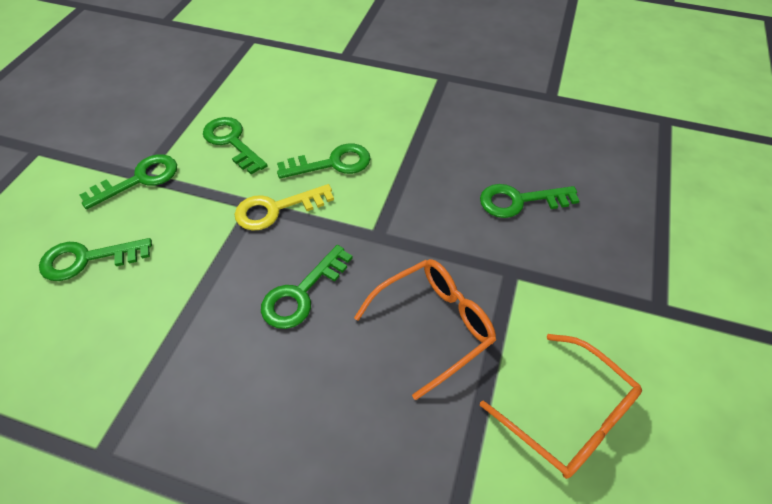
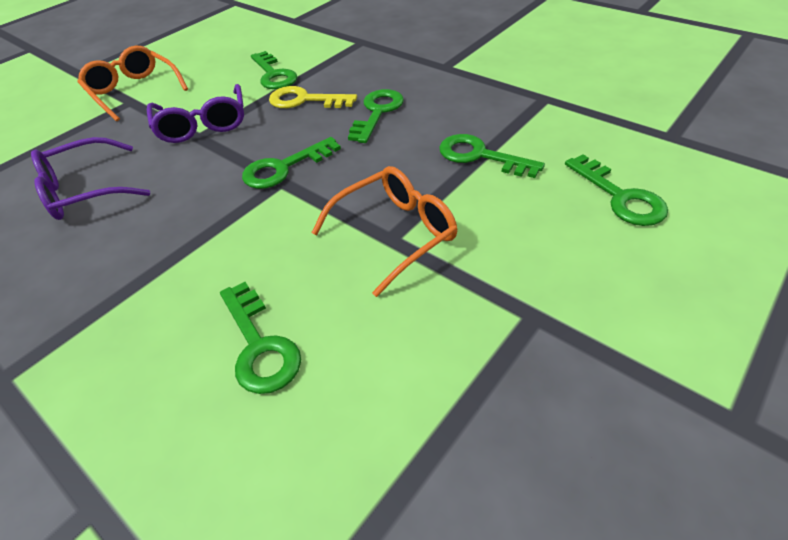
purple glasses: none = 0 -> [31,137,150,220] [147,84,244,143] = 2

